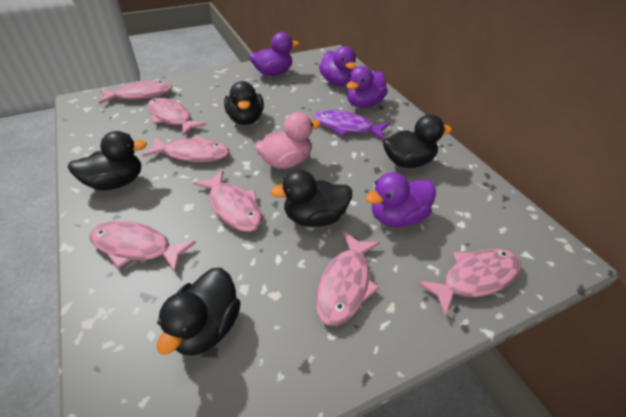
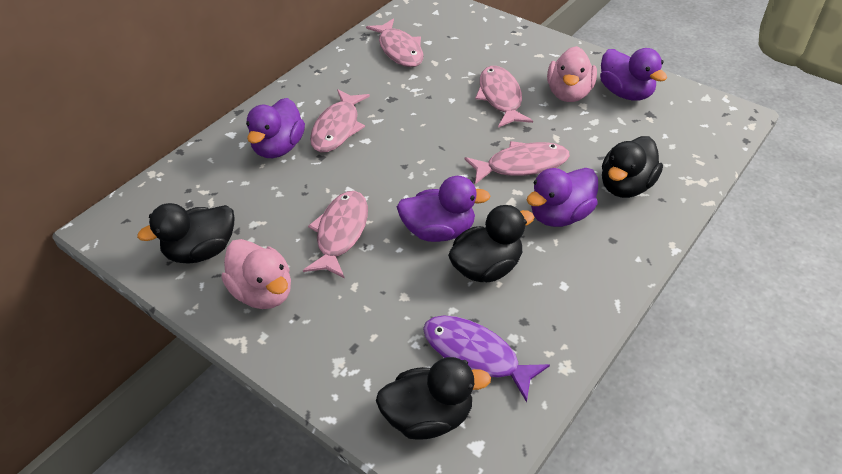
black duck: [68,131,147,190] [157,267,241,356] [224,81,264,125] [270,170,352,227] [383,114,452,168] = 5 -> [137,203,235,264] [376,357,491,440] [448,205,534,282] [602,136,663,198] = 4
pink duck: [255,112,321,169] = 1 -> [221,239,291,309] [547,46,597,102] = 2
pink fish: [89,221,196,273] [99,81,173,104] [142,135,230,162] [147,98,207,136] [193,170,262,232] [315,232,380,326] [418,249,521,316] = 7 -> [303,191,368,278] [310,89,370,152] [366,19,423,67] [465,141,570,184] [475,66,533,128] = 5

